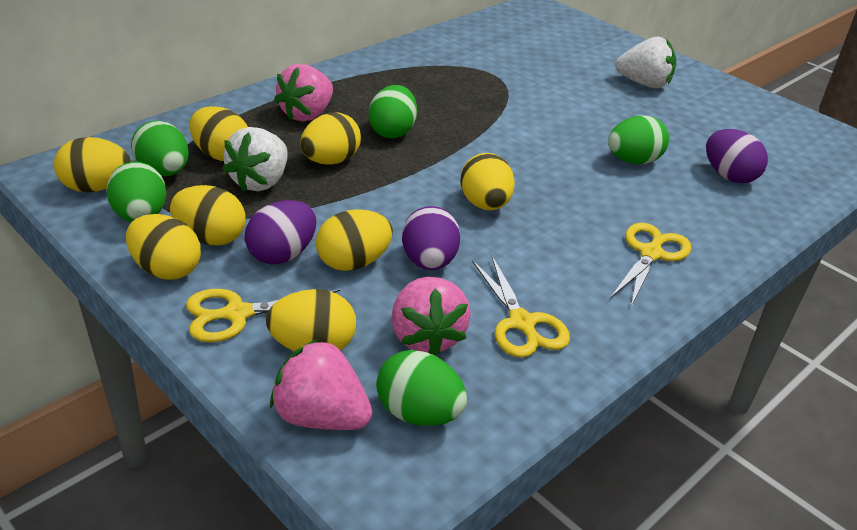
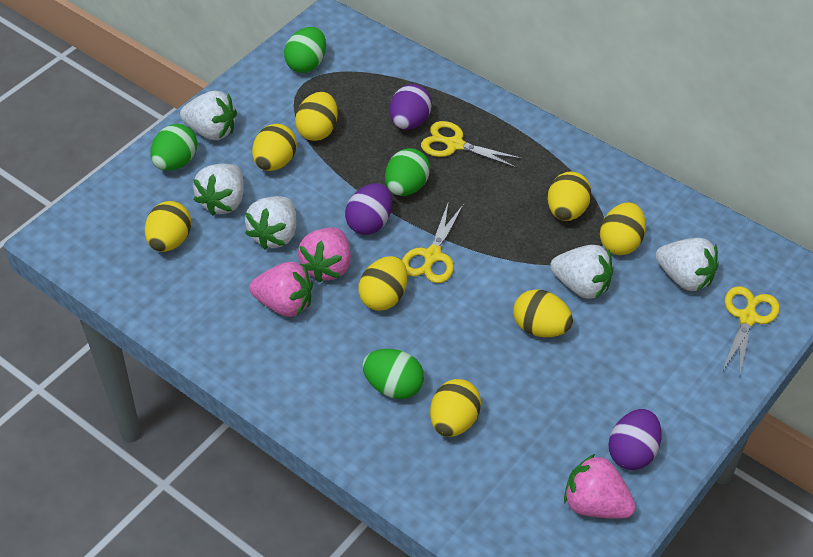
green egg: [107,162,166,222] [131,120,189,176] [369,85,417,138] [376,350,467,426] [608,115,669,164] = 5 -> [150,124,197,171] [284,27,326,73] [362,349,424,399] [385,148,430,196] = 4
white strawberry: [222,127,288,191] [615,37,676,88] = 2 -> [180,91,237,140] [193,164,244,216] [245,196,296,249] [550,245,613,299] [656,238,719,291] = 5

